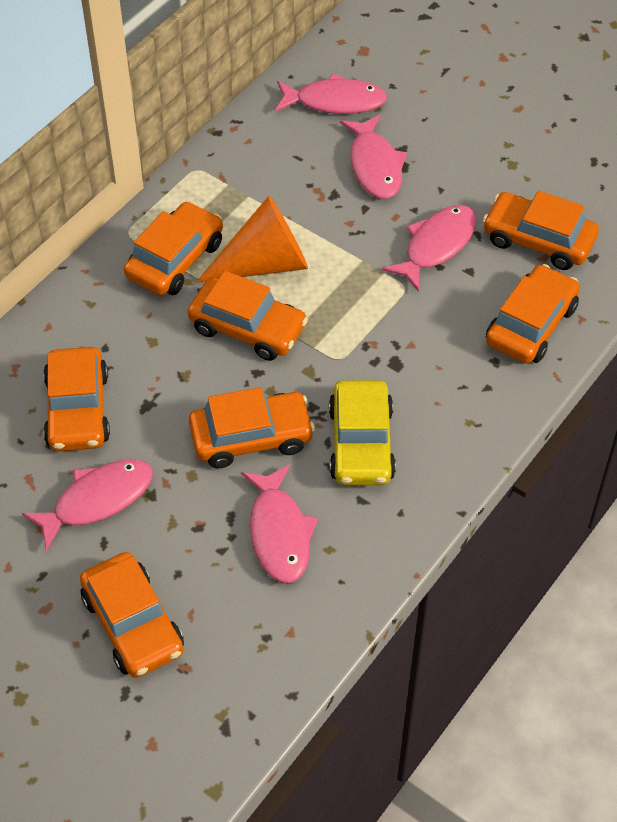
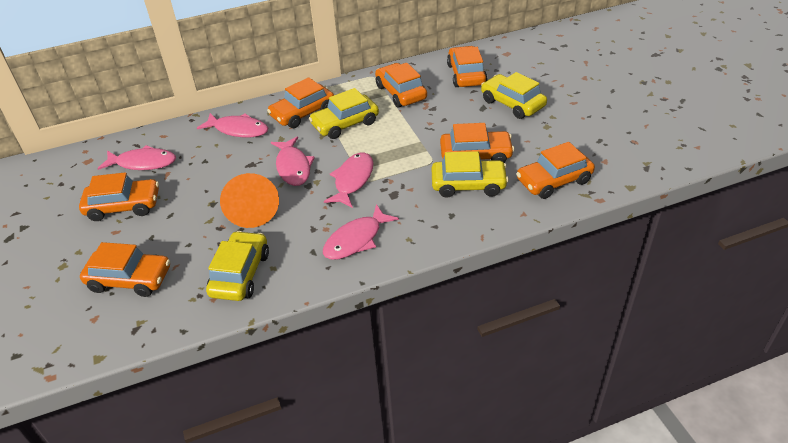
yellow car: [329,380,396,485] = 1 -> [206,231,269,301] [309,88,379,139] [432,151,509,198] [481,72,547,119] = 4

